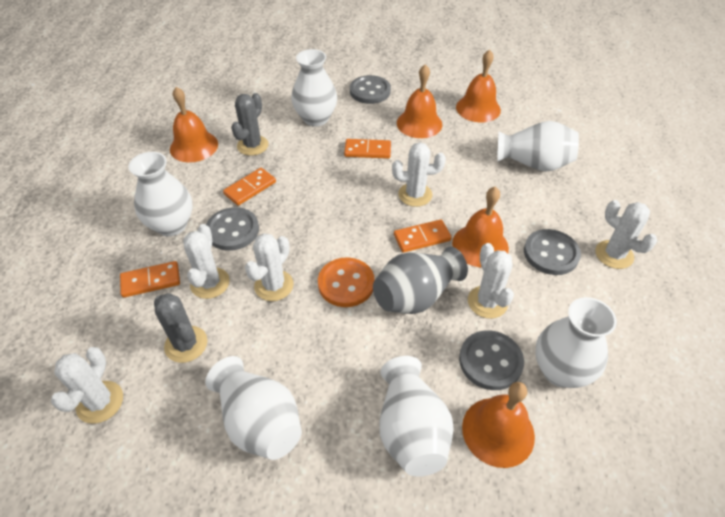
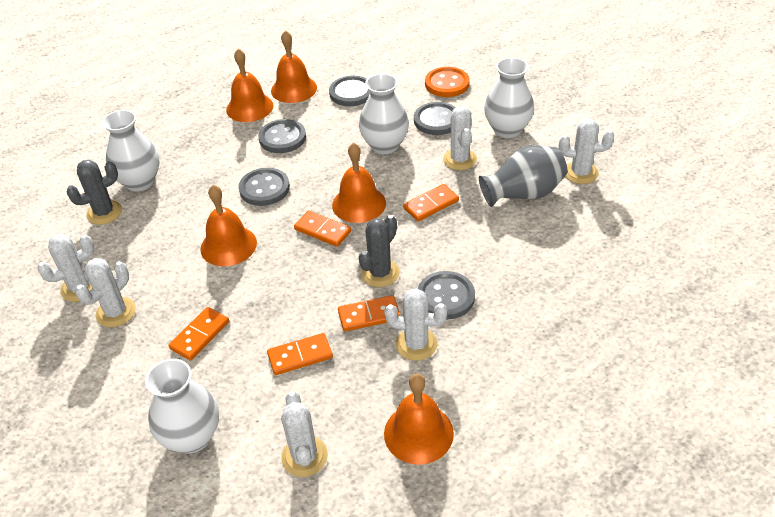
grey button: [206,207,259,251] [350,75,391,104] [459,330,524,390] [524,229,581,275] = 4 -> [239,168,290,206] [258,119,306,153] [329,76,370,106] [414,102,456,135] [418,271,475,320] = 5
orange domino: [120,261,180,298] [223,168,276,206] [344,139,391,159] [394,219,452,253] = 4 -> [169,307,229,360] [267,333,333,375] [294,210,351,247] [338,295,400,331] [403,184,459,222] = 5
white vase: [128,152,192,236] [205,356,302,460] [291,49,337,126] [380,356,454,477] [497,121,579,172] [535,297,617,388] = 6 -> [102,110,159,192] [145,359,219,454] [359,73,409,154] [484,57,534,138] = 4

